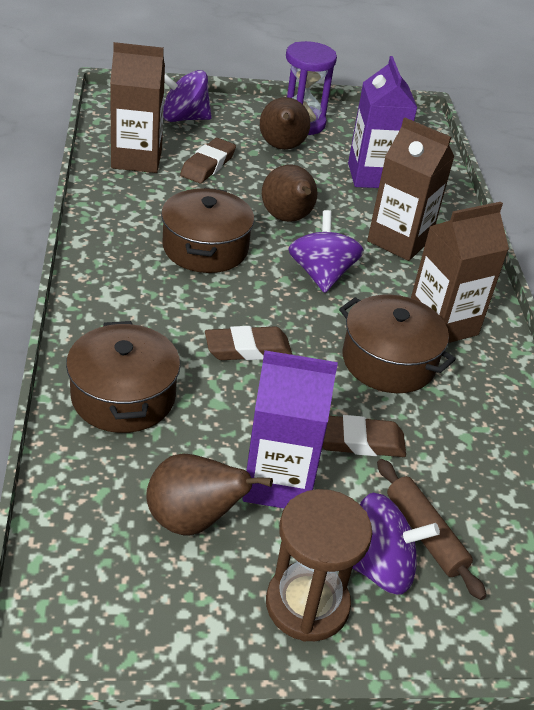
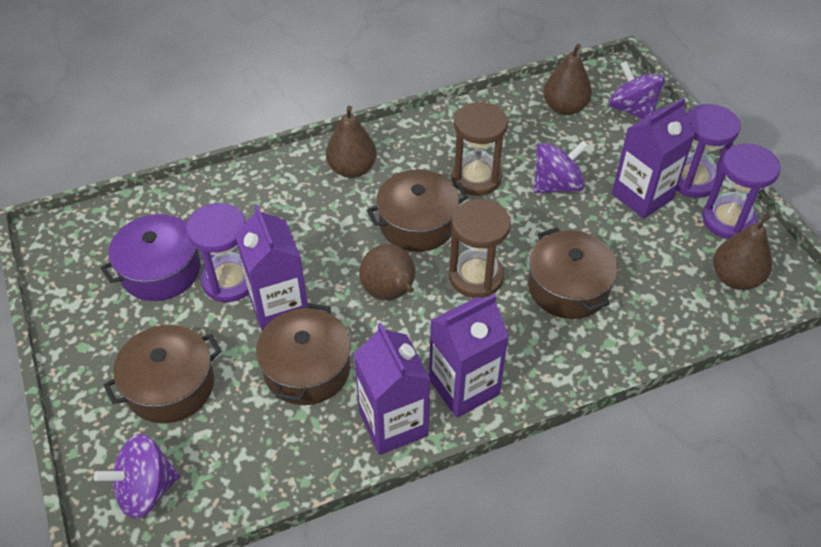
brown carton: [110,42,165,173] [367,118,454,261] [411,202,509,343] = 3 -> none = 0
brown eraser: [180,138,236,183] [205,326,292,360] [322,415,406,457] = 3 -> none = 0
brown hourglass: [266,489,372,642] = 1 -> [449,199,511,298] [451,102,508,196] = 2
brown pear: [146,453,273,536] [260,97,310,150] [262,165,317,222] = 3 -> [326,106,377,178] [359,244,415,301] [543,44,592,115] [713,213,772,290] = 4
brown pot: [66,321,180,433] [161,187,254,273] [339,294,456,393] = 3 -> [104,325,222,423] [256,303,351,405] [367,169,468,252] [528,227,618,319] = 4
brown rolling pin: [377,459,486,600] = 1 -> none = 0
purple carton: [242,350,338,508] [348,56,417,188] = 2 -> [235,205,307,331] [354,323,431,455] [429,294,509,418] [612,98,695,219] = 4
purple hourglass: [286,41,337,135] = 1 -> [186,203,249,302] [676,104,741,198] [702,144,781,239] = 3
purple pot: none = 0 -> [101,214,200,301] = 1

